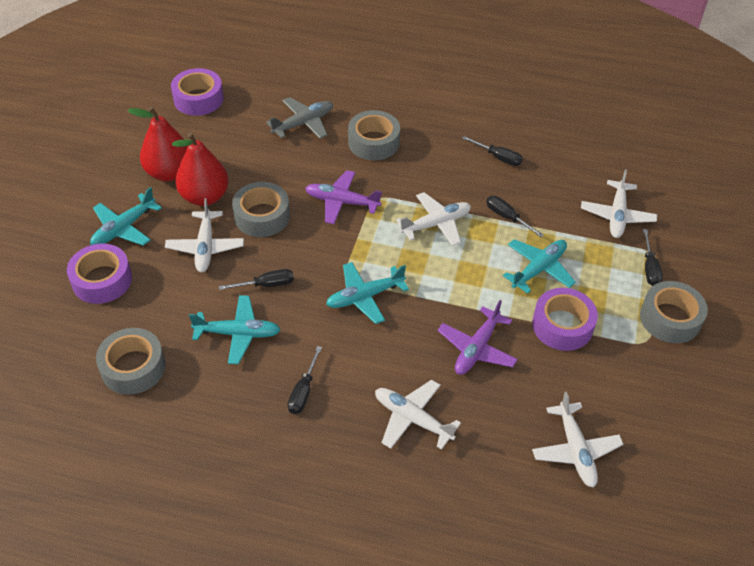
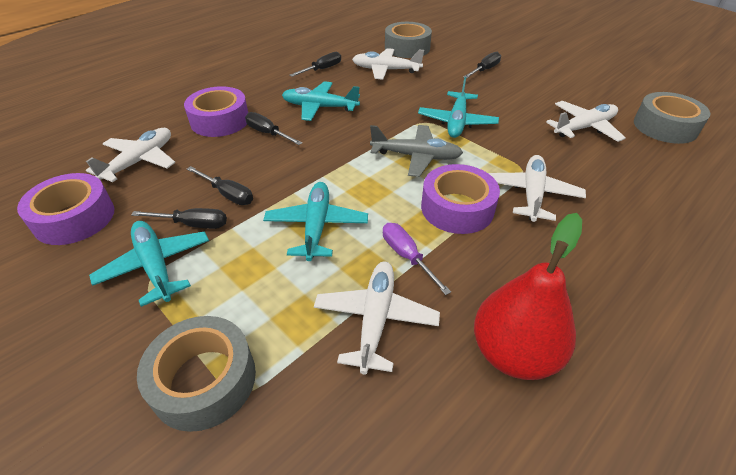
grey tape: [96,328,165,395] [232,182,290,237] [348,110,400,160] [640,281,708,343] = 4 -> [137,316,256,432] [385,22,432,58] [634,92,710,144] = 3
purple plane: [305,170,382,224] [438,300,518,375] = 2 -> none = 0
purple screwdriver: none = 0 -> [383,223,451,295] = 1
red pear: [128,107,187,181] [172,132,229,206] = 2 -> [474,213,582,380] = 1

